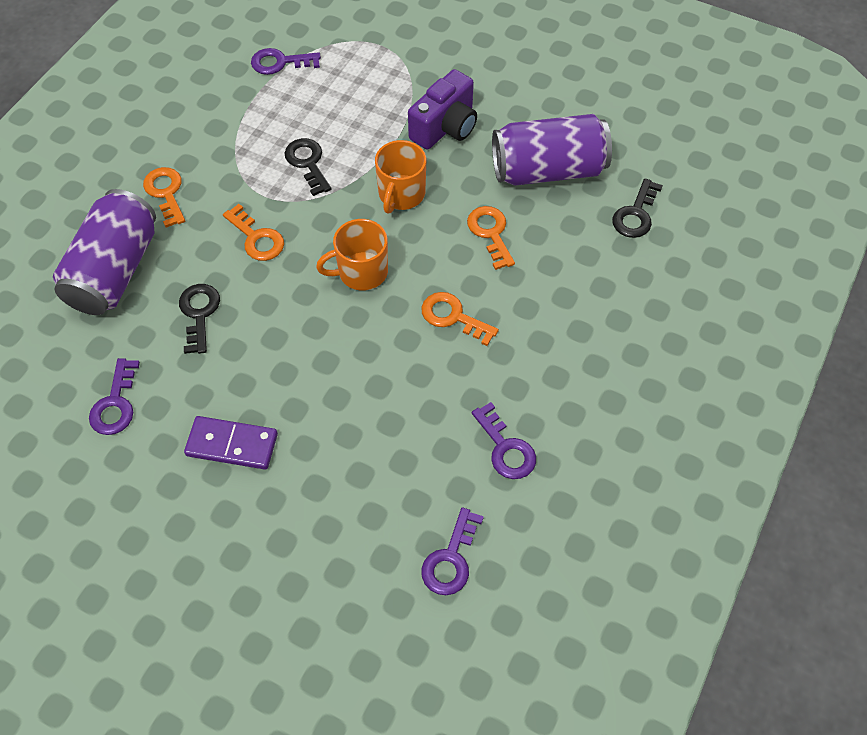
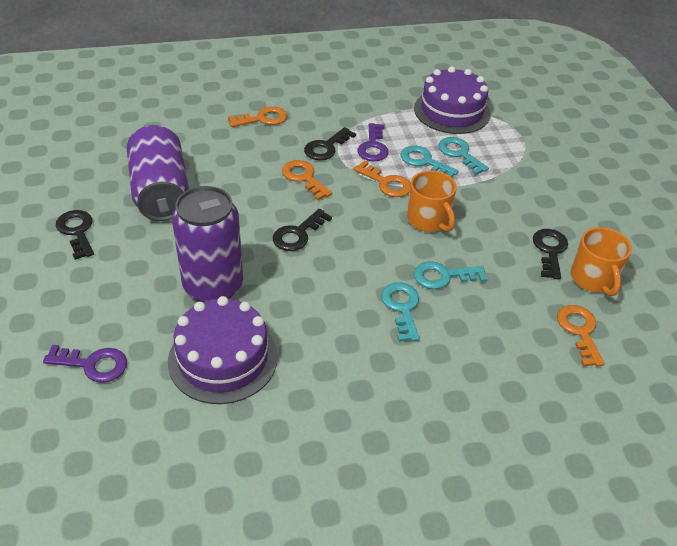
black key: [179,284,220,354] [285,138,331,196] [612,178,663,238] = 3 -> [56,210,94,260] [273,209,332,251] [304,127,356,160] [533,229,568,280] = 4
purple cake: none = 0 -> [168,296,278,404] [414,66,491,134] = 2
purple camera: [408,69,477,150] = 1 -> none = 0
purple domino: [184,416,278,470] = 1 -> none = 0
purple key: [89,358,140,435] [251,48,321,75] [421,508,484,595] [472,402,536,479] = 4 -> [43,345,127,383] [357,123,389,161] = 2
turquoise key: none = 0 -> [381,283,420,342] [401,146,459,178] [414,261,487,289] [438,137,489,175] = 4

